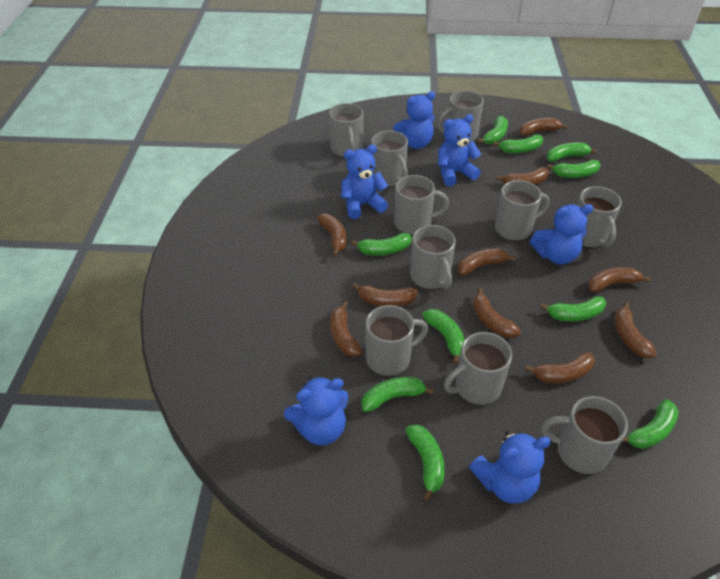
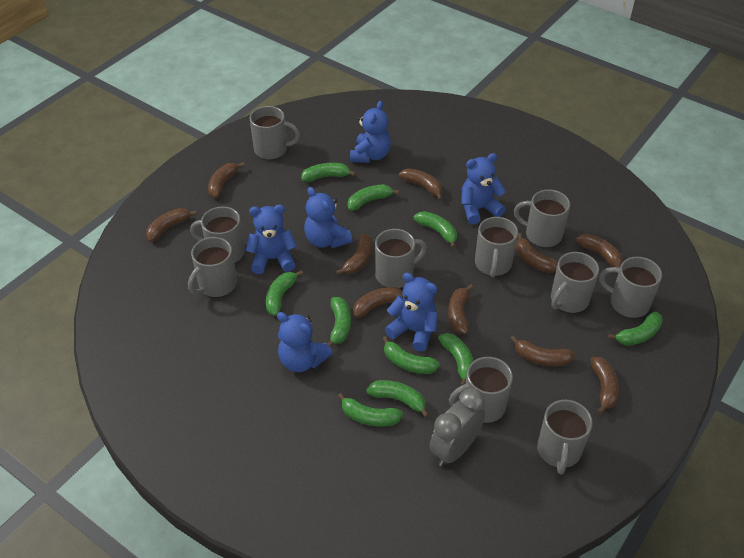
grey clock: none = 0 -> [430,388,485,466] = 1

